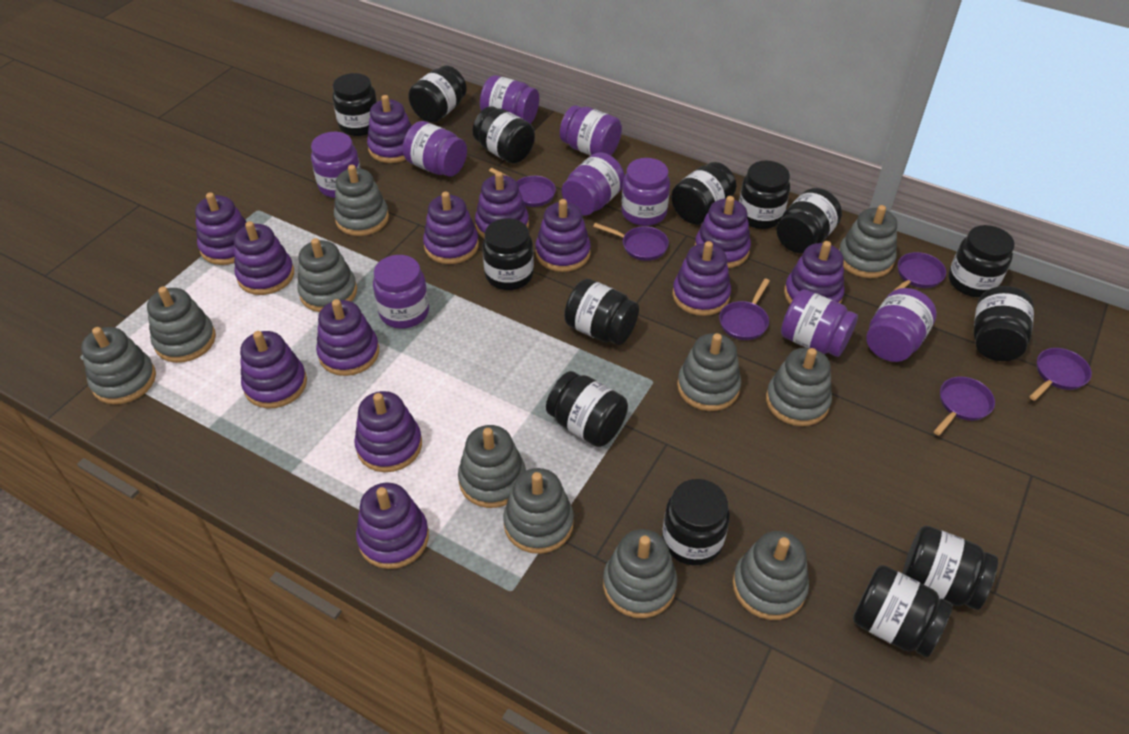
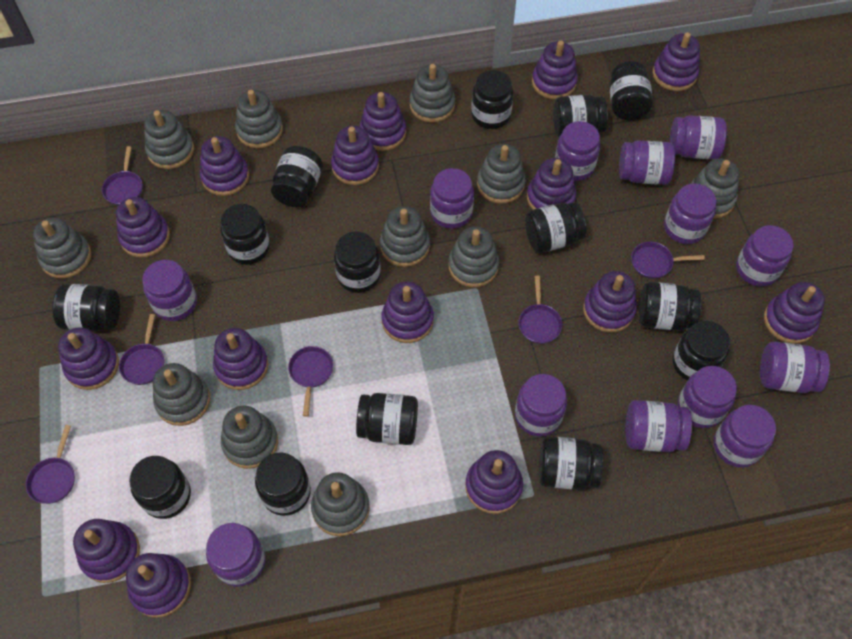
purple jar: [311,132,361,198] [373,255,429,329] [403,121,467,177] [480,75,539,124] [560,105,622,156] [562,152,625,215] [621,158,670,226] [781,290,858,357] [866,288,937,362] = 9 -> [142,260,197,321] [206,523,266,587] [430,168,474,229] [515,374,567,437] [555,121,600,181] [619,140,675,185] [625,400,692,452] [664,184,716,244] [670,115,727,159] [678,366,737,428] [714,405,776,468] [736,225,794,287] [760,342,830,393] = 13
purple stacking toy: [195,192,246,265] [234,221,294,295] [240,331,307,409] [316,299,379,376] [354,391,422,472] [356,483,429,569] [367,95,412,163] [423,192,479,264] [475,172,529,238] [535,199,591,272] [672,241,731,316] [695,196,751,268] [784,241,844,304] = 13 -> [58,327,119,390] [73,519,140,583] [116,197,170,258] [126,553,191,618] [200,136,249,196] [213,328,268,390] [331,126,379,185] [360,92,406,151] [381,281,434,343] [465,450,523,514] [527,158,576,210] [532,41,578,99] [583,271,637,332] [653,32,700,91] [764,282,825,344] = 15

